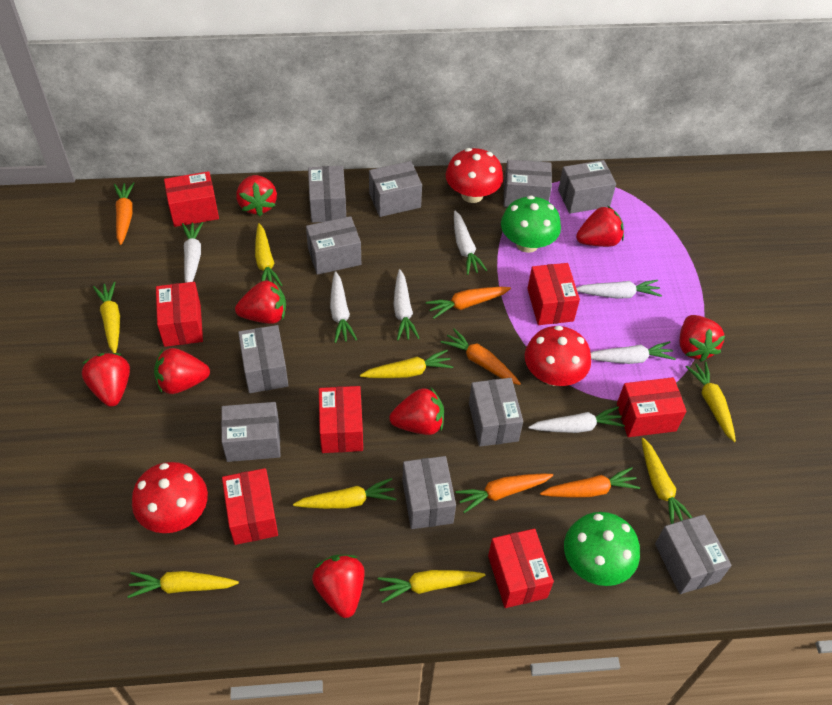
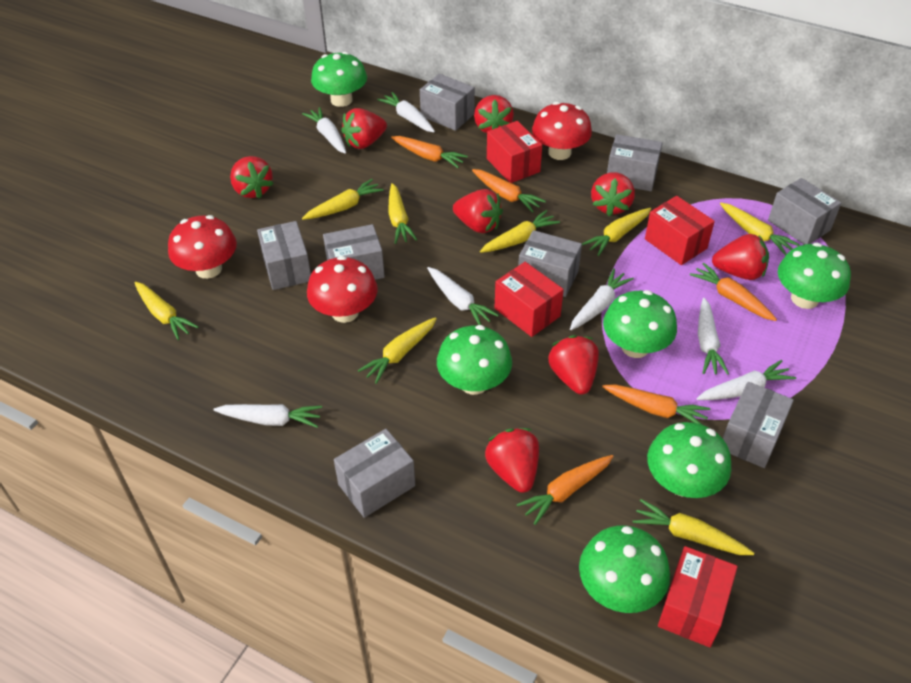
green mushroom: [501,195,561,253] [564,512,640,586] = 2 -> [311,52,367,107] [437,325,512,395] [579,525,670,613] [603,290,677,358] [647,422,731,498] [778,243,851,309] = 6
grey box: [221,402,280,462] [238,325,288,393] [306,216,361,275] [308,166,346,223] [369,161,422,217] [402,456,456,529] [469,378,523,447] [504,160,552,207] [558,160,616,214] [655,515,732,594] = 10 -> [257,221,311,290] [323,224,385,280] [334,429,415,518] [420,74,475,131] [518,230,582,297] [607,134,662,191] [723,382,794,468] [768,178,841,245] = 8
red box: [156,282,203,347] [164,171,219,227] [222,468,278,545] [319,386,363,453] [488,529,554,608] [527,263,580,325] [617,377,687,437] = 7 -> [487,121,542,183] [495,262,564,337] [645,196,715,265] [658,546,738,647] = 4

